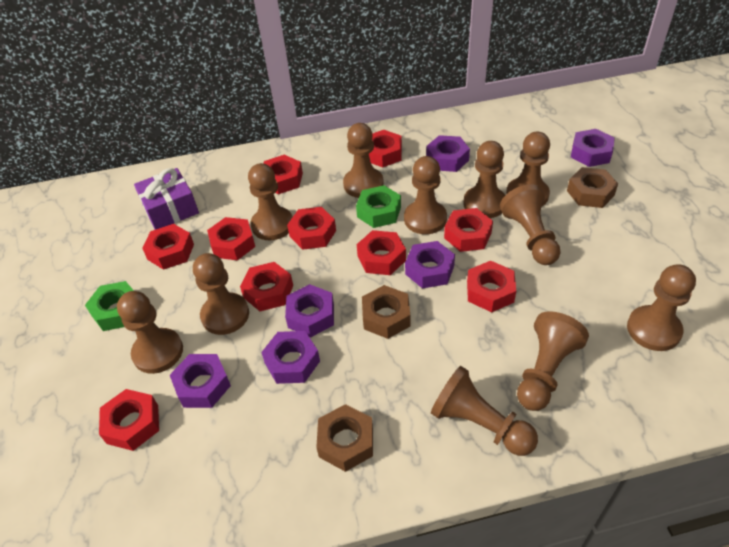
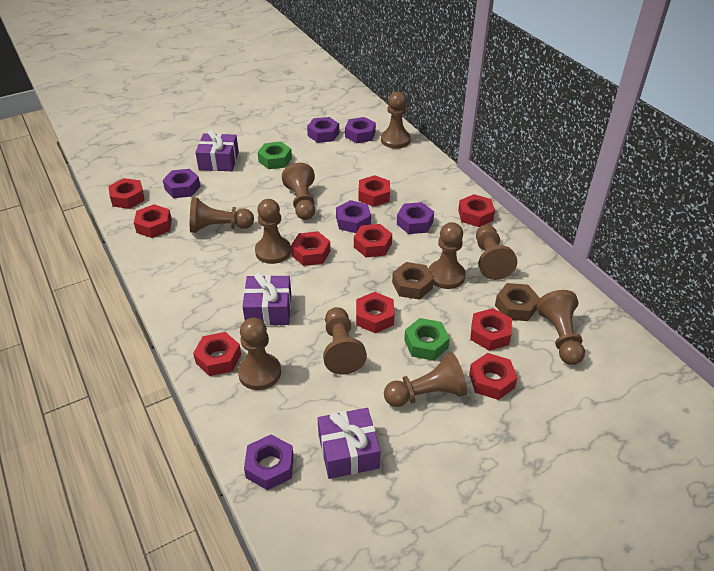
brown nut: [316,404,373,472] [362,285,410,339] [567,167,618,208] = 3 -> [392,262,434,300] [495,283,540,321] = 2
brown pawn: [117,291,183,374] [193,253,249,335] [248,163,293,240] [343,123,384,198] [404,156,447,234] [431,366,538,456] [463,141,505,218] [500,184,561,265] [506,132,550,206] [517,311,589,411] [627,264,696,351] = 11 -> [190,197,254,233] [238,318,281,390] [255,199,291,264] [282,163,315,220] [323,307,367,375] [381,92,411,149] [384,353,467,407] [429,222,466,289] [476,225,517,280] [537,290,585,365] = 10
purple gift: [134,168,199,230] = 1 -> [195,129,239,171] [242,272,291,326] [317,408,381,479] = 3

